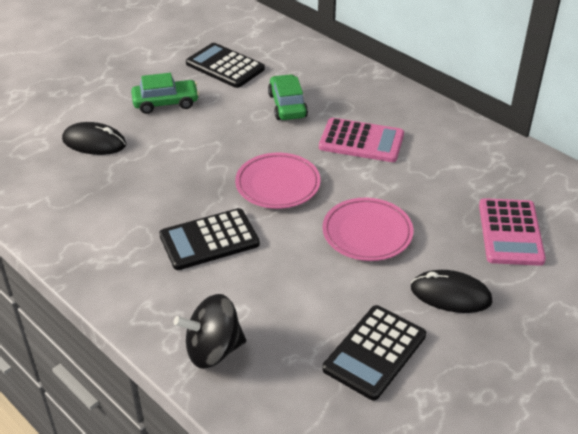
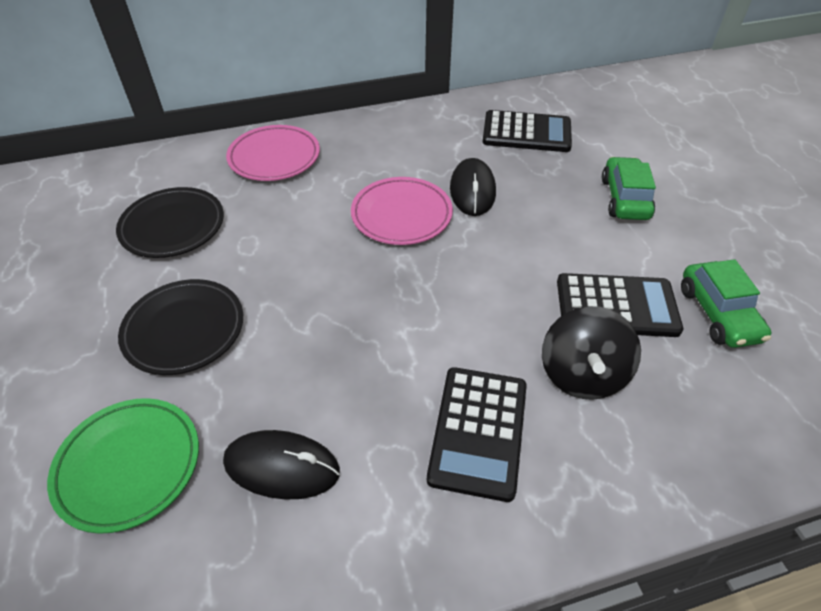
black plate: none = 0 -> [116,187,224,258] [118,279,243,375] = 2
green plate: none = 0 -> [47,398,199,534] = 1
pink calculator: [319,118,404,162] [479,198,546,266] = 2 -> none = 0

